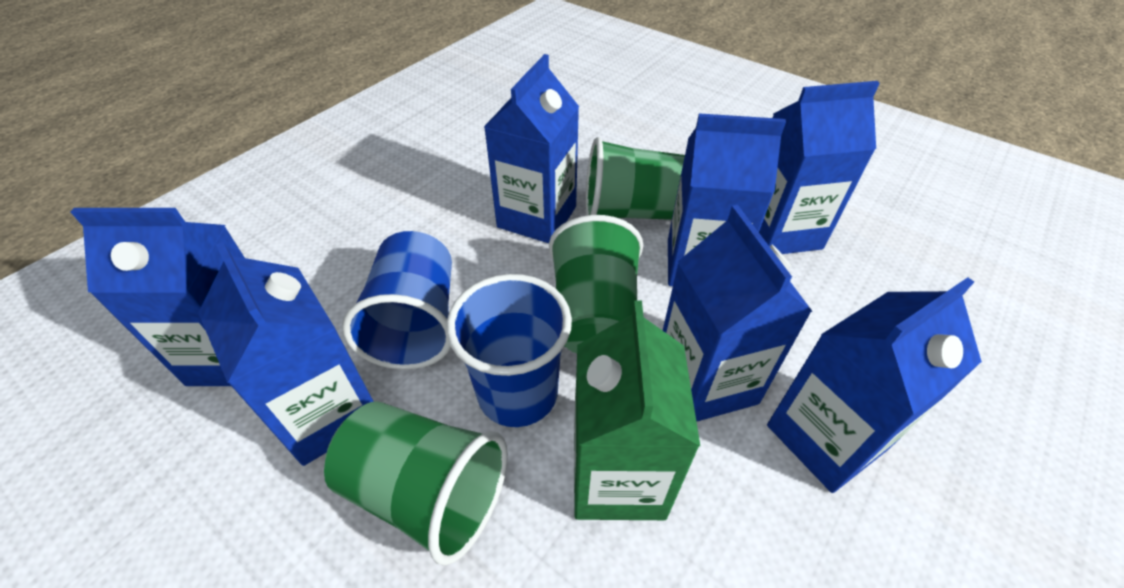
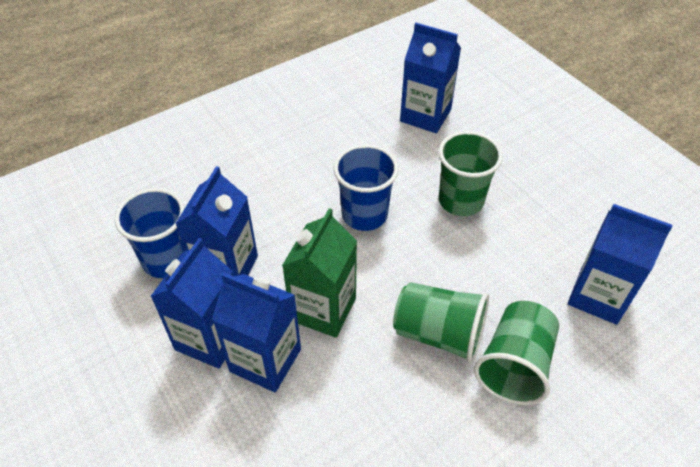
blue carton: [71,208,245,386] [198,242,374,466] [484,54,579,243] [663,205,813,422] [668,113,786,286] [759,81,880,254] [767,277,982,493] = 7 -> [150,238,233,369] [175,166,258,277] [212,272,301,393] [400,23,461,133] [568,204,673,325] = 5

